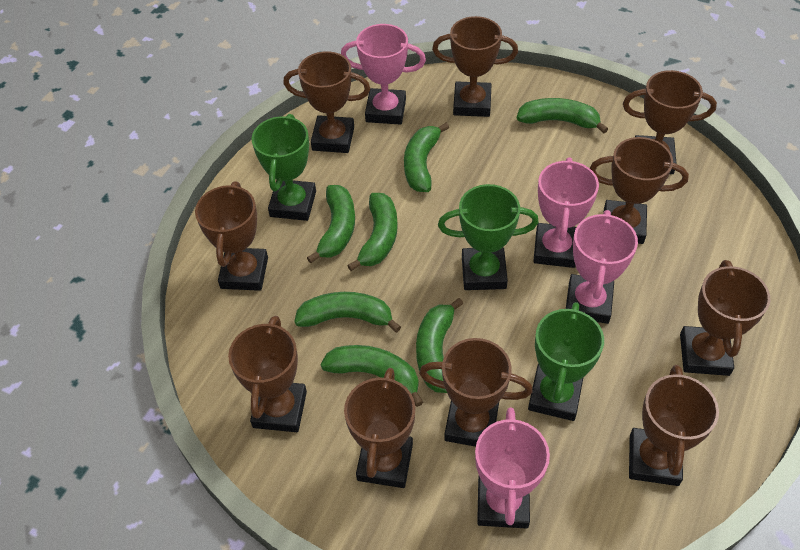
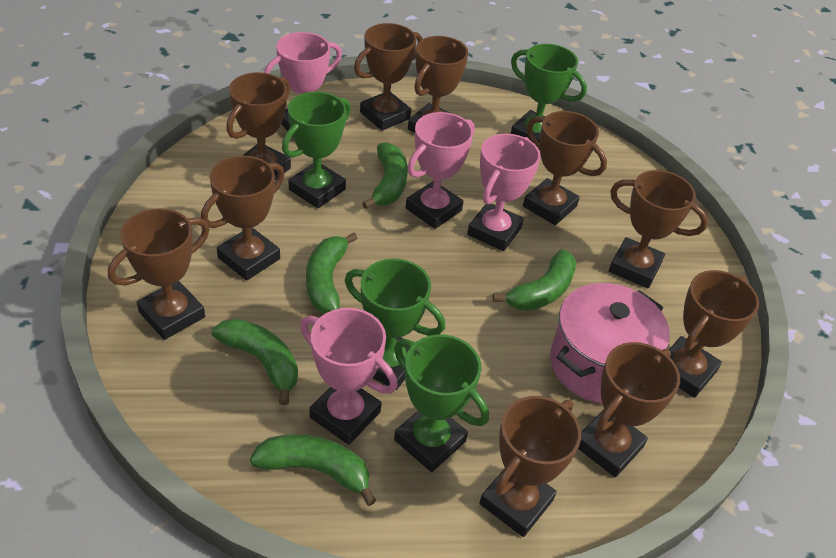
green banana: [294,292,401,333] [307,185,355,263] [320,345,423,407] [347,193,398,271] [404,123,449,192] [416,298,463,393] [517,98,608,133] = 7 -> [212,319,298,405] [250,434,376,506] [306,232,358,313] [362,142,408,209] [493,249,576,311] = 5
green trophy: [251,114,316,221] [438,184,539,290] [528,302,604,421] = 3 -> [282,92,351,208] [345,259,445,390] [394,334,489,472] [511,44,587,142] = 4
pink pot: none = 0 -> [550,283,670,403] = 1

